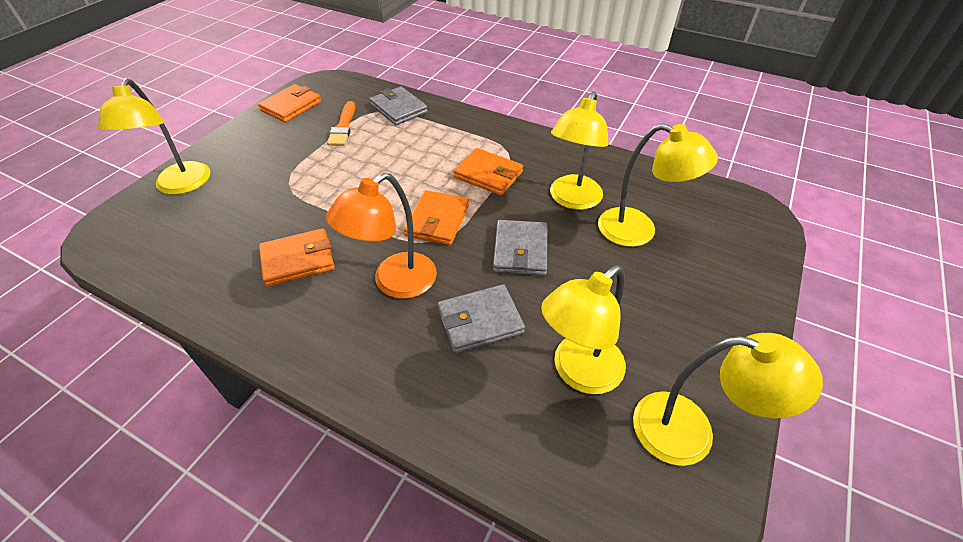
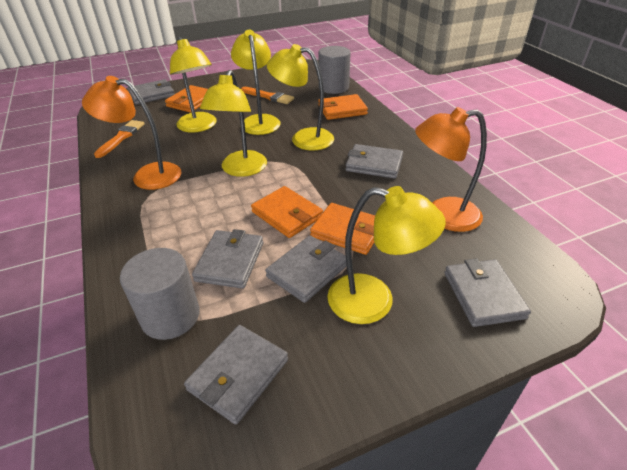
grey cylinder: none = 0 -> [120,248,200,340] [318,46,351,94] = 2
grey wallet: [370,86,428,125] [438,284,525,353] [493,220,547,276] = 3 -> [127,79,174,105] [184,325,288,425] [192,229,263,289] [265,235,347,303] [346,144,403,179] [444,258,531,327] = 6
orange brush: [327,101,355,146] = 1 -> [94,120,145,158] [241,87,294,104] = 2
orange lamp: [326,173,437,299] = 1 -> [82,76,181,190] [415,107,487,232] = 2

